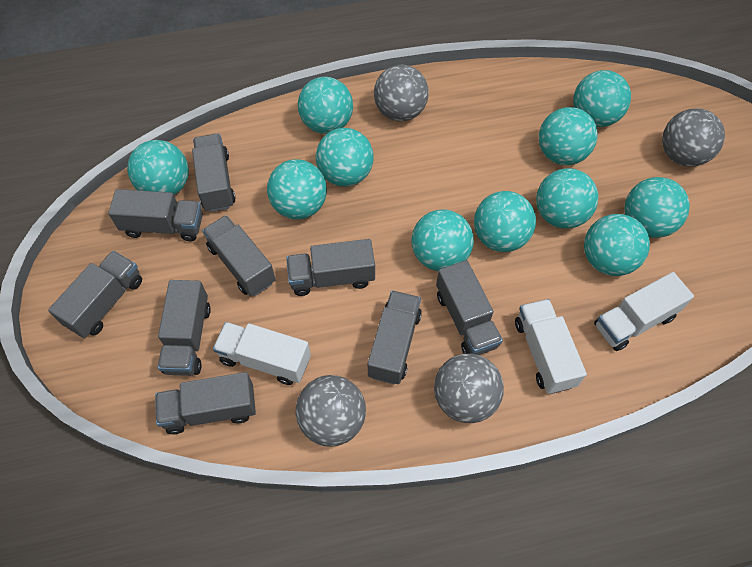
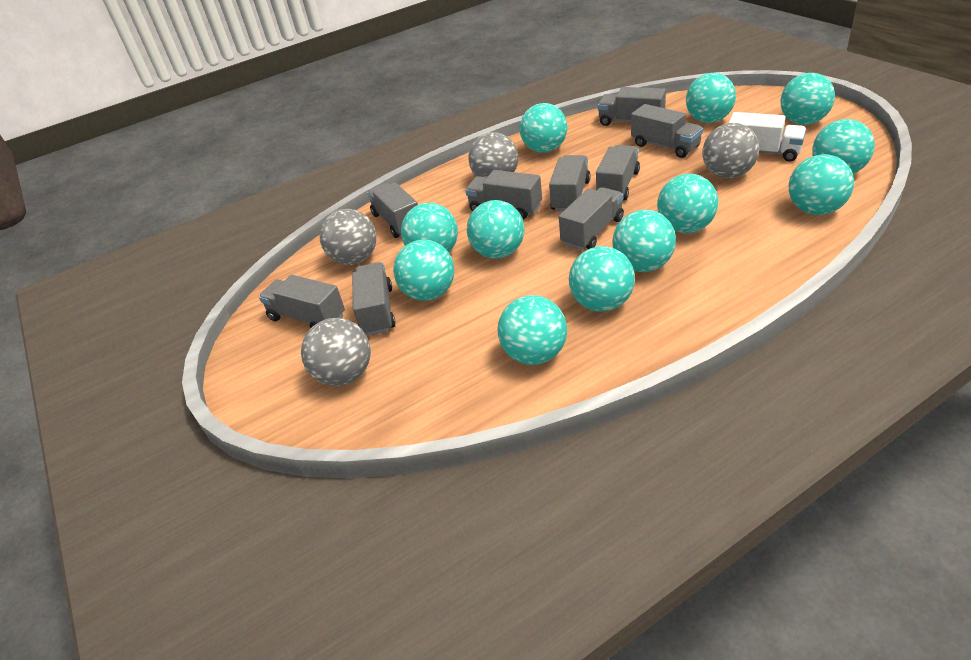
turquoise ball: [127,140,189,195] [267,159,327,219] [298,77,353,134] [316,128,374,187] [411,209,474,271] [474,191,536,252] [536,168,598,229] [539,107,598,165] [573,70,631,127] [584,214,650,276] [624,177,690,238] = 11 -> [393,240,454,301] [401,203,458,252] [467,200,524,259] [497,295,567,365] [520,103,567,153] [569,246,635,312] [612,210,676,272] [657,174,718,233] [686,73,736,123] [781,73,835,125] [789,154,854,215] [812,119,875,174] = 12
white truck: [213,322,311,385] [515,299,587,394] [594,272,694,351] = 3 -> [729,112,806,162] = 1

